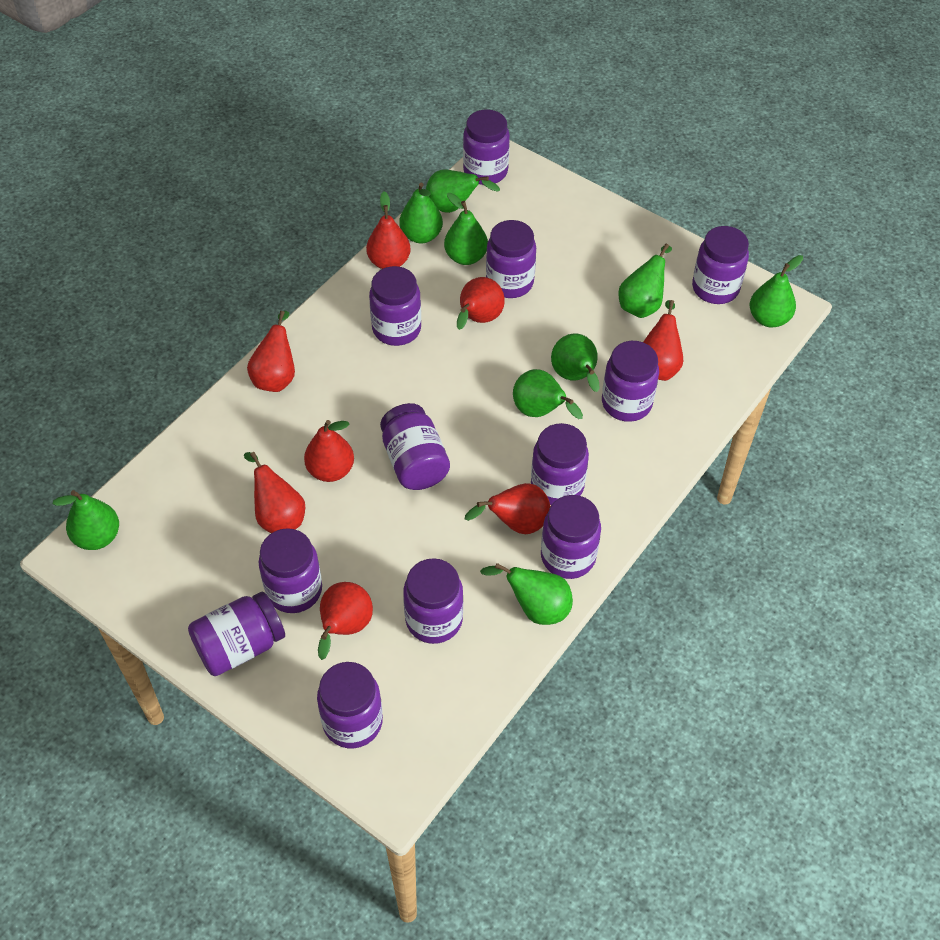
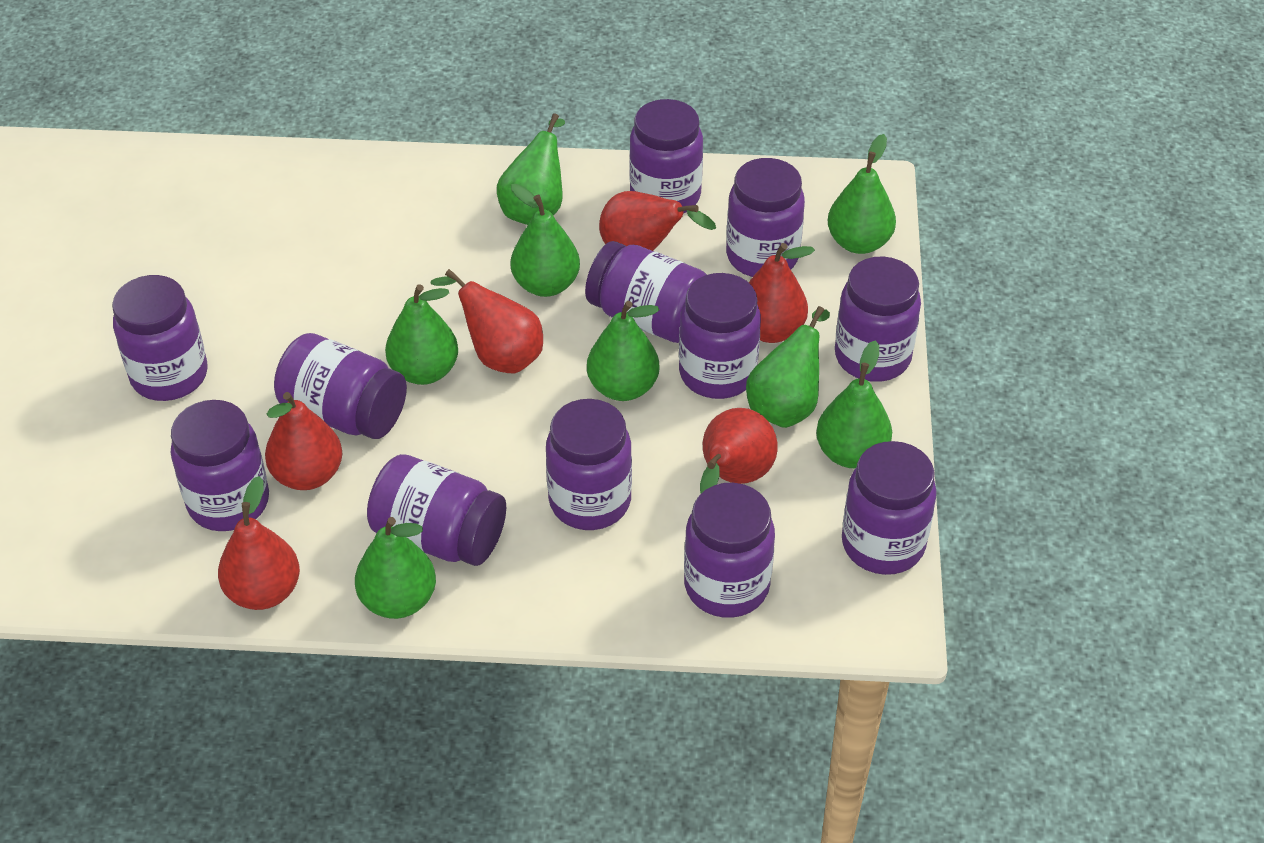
green pear: [53,490,119,550] [399,183,443,243] [426,170,500,213] [444,193,488,265] [480,563,573,625] [513,369,583,419] [551,334,599,392] [618,244,672,318] [750,255,803,327] = 9 -> [355,517,436,619] [385,284,458,385] [497,113,565,225] [511,184,580,297] [587,301,659,401] [746,306,830,428] [816,340,892,468] [828,134,896,254] = 8
red pear: [244,452,305,533] [247,311,295,392] [304,420,354,482] [318,582,373,660] [366,192,411,269] [457,277,505,330] [465,483,550,534] [643,300,683,381] = 8 -> [218,476,300,610] [265,392,342,490] [431,269,543,373] [599,191,716,251] [700,408,778,494] [749,243,815,343] = 6

